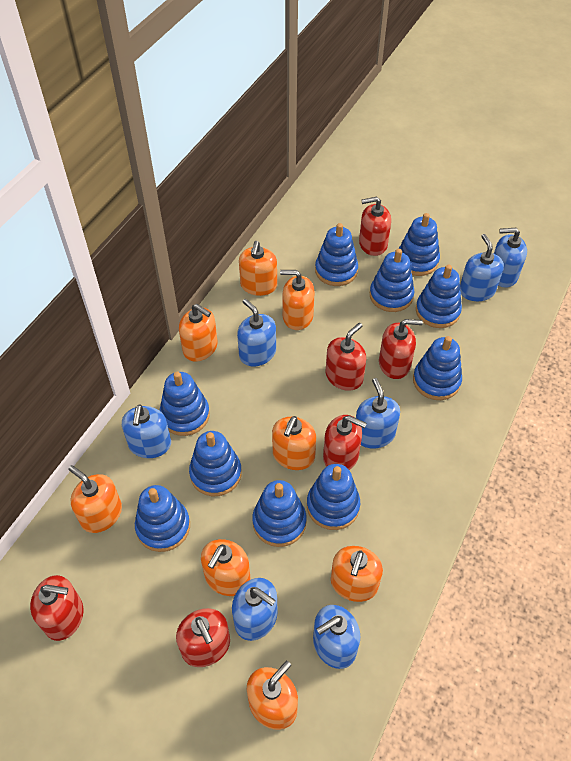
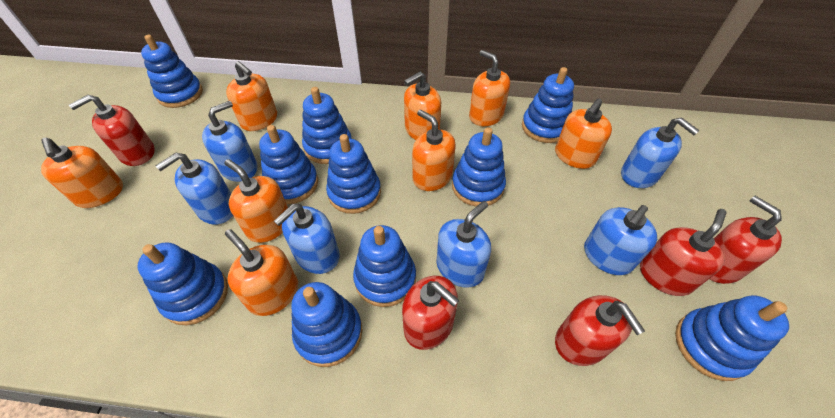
blue soap dispenser: [122,405,171,458] [232,578,278,641] [237,299,276,366] [313,605,361,669] [356,378,400,449] [460,234,504,301] [494,228,527,288] = 7 -> [155,153,233,225] [202,101,258,182] [274,204,340,274] [437,201,491,288] [584,205,657,275] [621,117,700,188] = 6
red soap dispenser: [30,575,83,641] [176,608,230,667] [323,415,367,470] [326,323,366,391] [359,197,391,256] [379,319,423,379] = 6 -> [69,95,155,166] [402,276,459,350] [555,295,645,366] [640,209,726,296] [709,196,782,284] = 5

